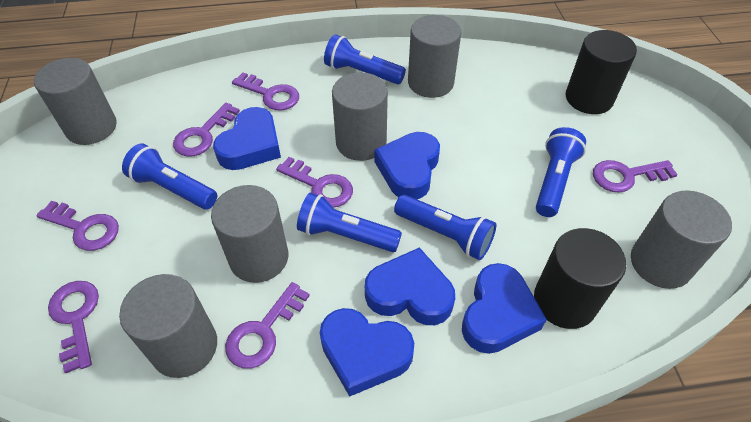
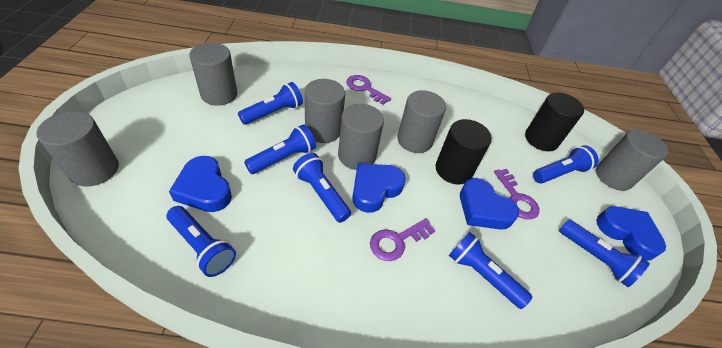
blue flashlight: [122,144,217,209] [297,193,402,252] [324,34,406,84] [394,195,496,260] [536,127,586,217] = 5 -> [167,206,236,277] [238,82,303,125] [244,124,316,174] [293,153,351,223] [449,232,532,309] [533,145,599,184] [559,219,650,287] = 7
blue heart: [213,107,281,170] [320,308,414,397] [365,247,455,325] [375,132,440,199] [462,263,547,354] = 5 -> [169,156,232,212] [352,163,406,213] [460,178,519,230] [596,206,666,261] = 4
purple key: [36,201,119,251] [48,281,99,373] [173,103,240,157] [225,282,310,368] [232,72,299,111] [276,157,353,208] [593,160,678,193] = 7 -> [346,75,391,105] [370,218,435,261] [494,169,539,219] = 3

